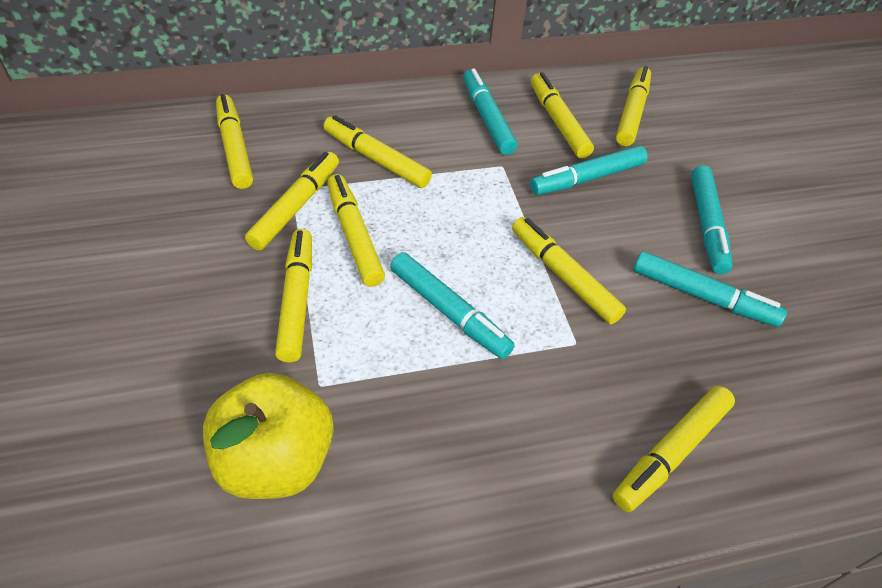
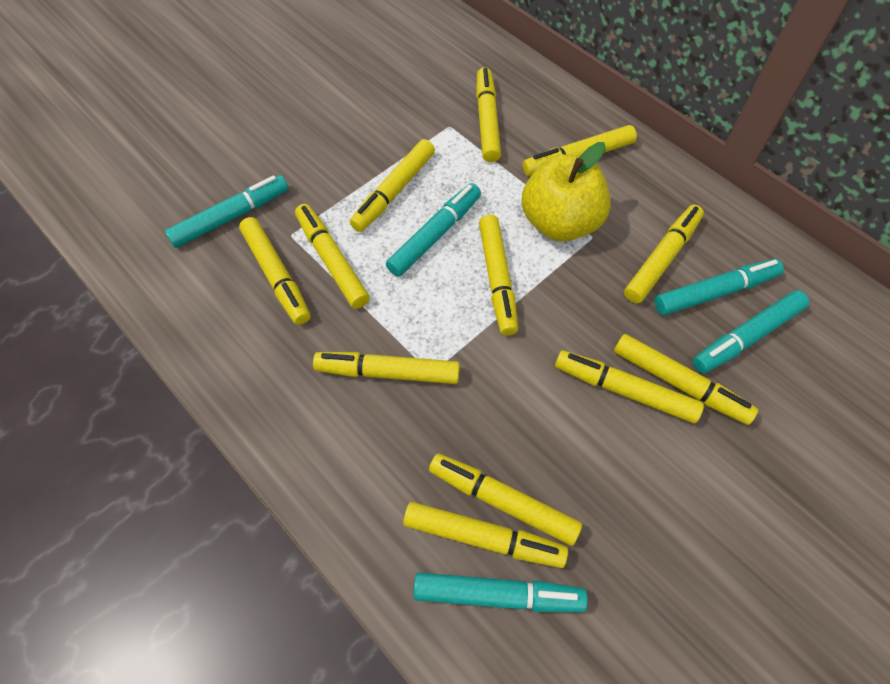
yellow marker: [216,94,253,189] [245,152,339,250] [275,229,312,363] [323,115,432,188] [327,174,385,287] [512,217,626,324] [531,72,594,158] [613,386,735,512] [616,66,651,146] = 9 -> [239,217,310,325] [295,204,370,309] [313,352,460,384] [350,139,435,232] [403,502,568,568] [429,453,582,546] [476,67,501,162] [479,215,518,336] [523,125,637,176] [555,350,704,423] [614,334,758,425] [624,205,704,303] = 12

